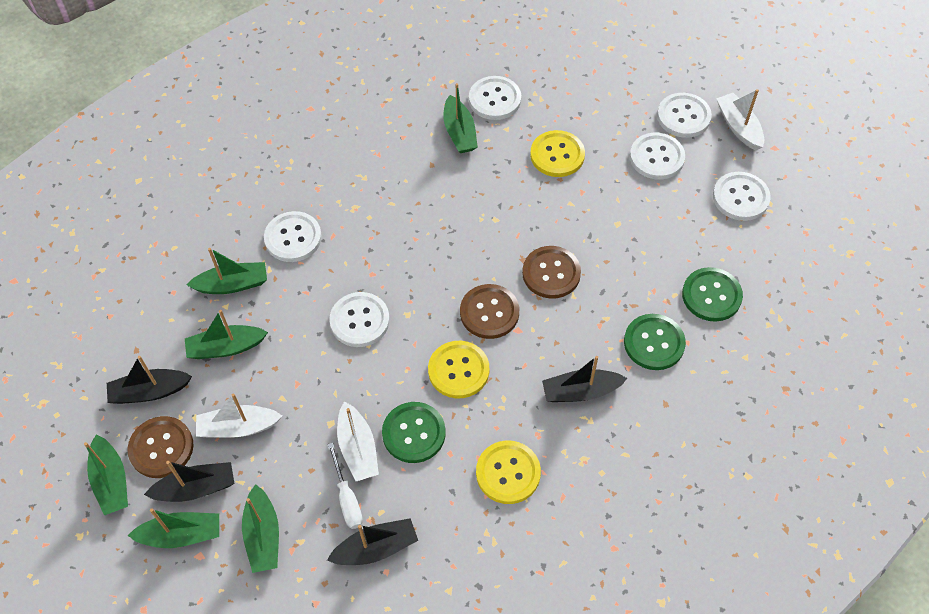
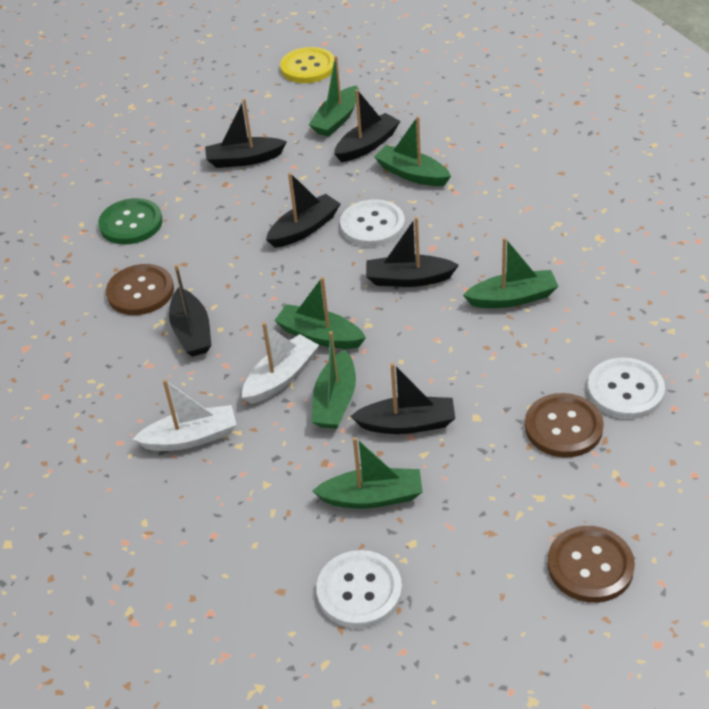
black boat: [107,356,192,404] [144,461,234,502] [327,518,418,565] [542,356,627,402] = 4 -> [169,264,211,357] [205,99,287,168] [266,173,341,248] [334,89,400,162] [350,363,455,434] [366,217,459,287] = 6
green button: [382,402,446,463] [624,314,686,370] [682,267,743,322] = 3 -> [98,198,163,245] = 1
white boat: [196,394,282,438] [337,402,379,481] [716,89,764,150] = 3 -> [133,380,237,451] [242,322,319,404] = 2
white button: [264,211,322,262] [329,292,390,347] [469,76,521,120] [630,133,685,180] [657,93,712,138] [713,172,771,221] = 6 -> [316,550,402,629] [340,199,405,247] [587,358,665,419] = 3
white screwdriver: [327,443,363,529] = 1 -> none = 0
yellow button: [428,341,489,398] [476,440,541,504] [530,130,585,177] = 3 -> [280,47,335,83] = 1

